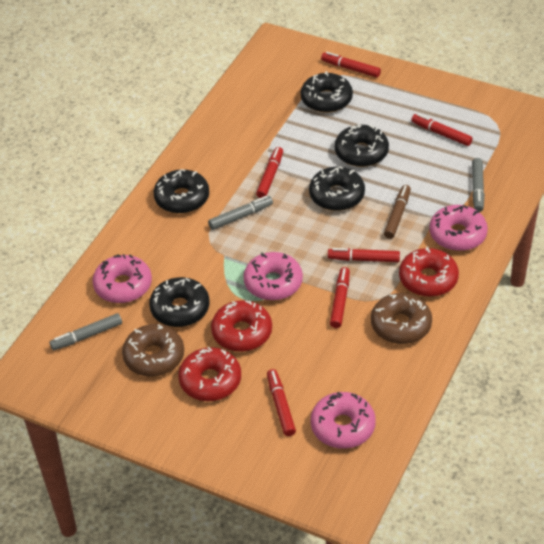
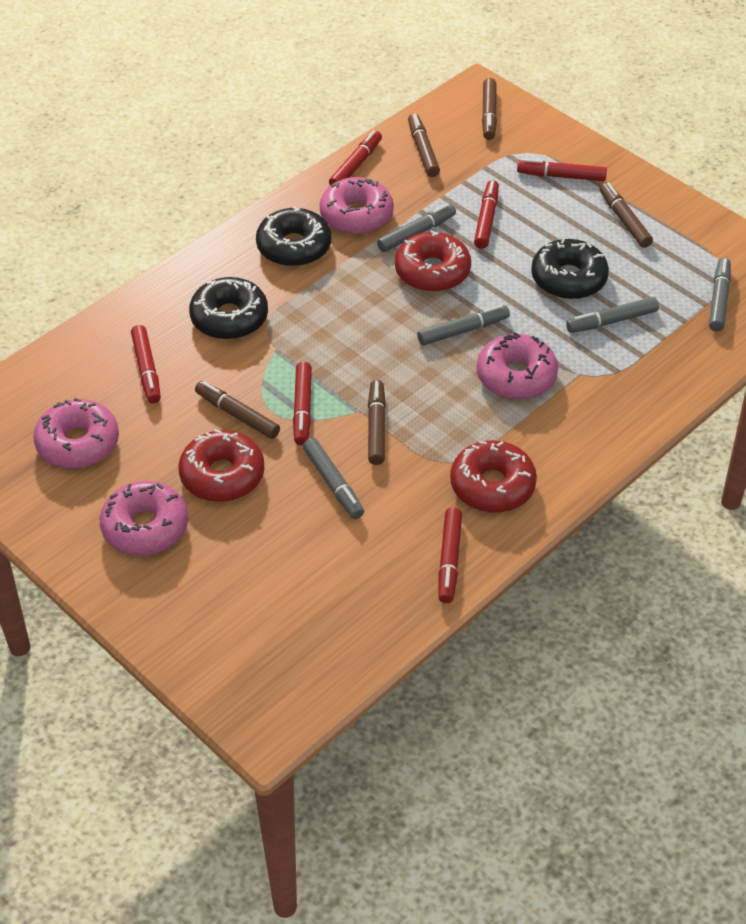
black donut: [149,277,210,327] [154,169,209,214] [301,71,353,113] [309,166,365,211] [335,124,389,167] = 5 -> [189,277,268,340] [256,207,331,267] [531,238,609,299] = 3
brown donut: [122,324,184,377] [371,293,432,344] = 2 -> none = 0
brown marker: [384,185,411,239] = 1 -> [195,381,280,439] [368,380,386,465] [408,114,440,177] [482,78,497,140] [599,182,653,248] = 5
grey marker: [50,313,122,350] [208,196,273,230] [472,158,485,212] = 3 -> [303,438,364,519] [377,203,456,252] [417,305,510,345] [566,297,659,333] [709,258,731,331] = 5

